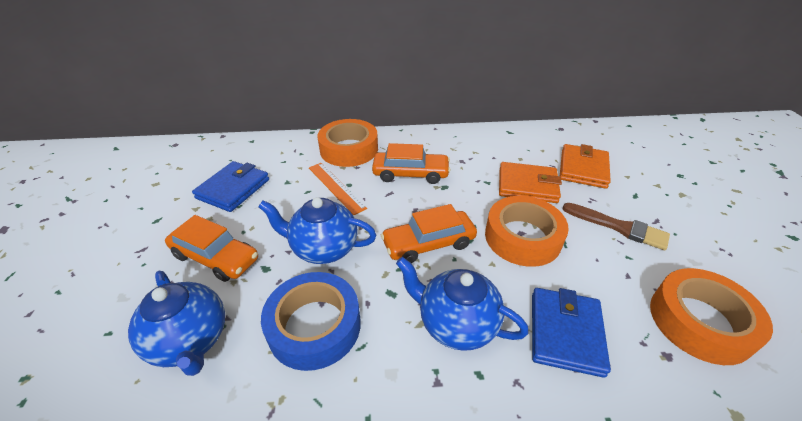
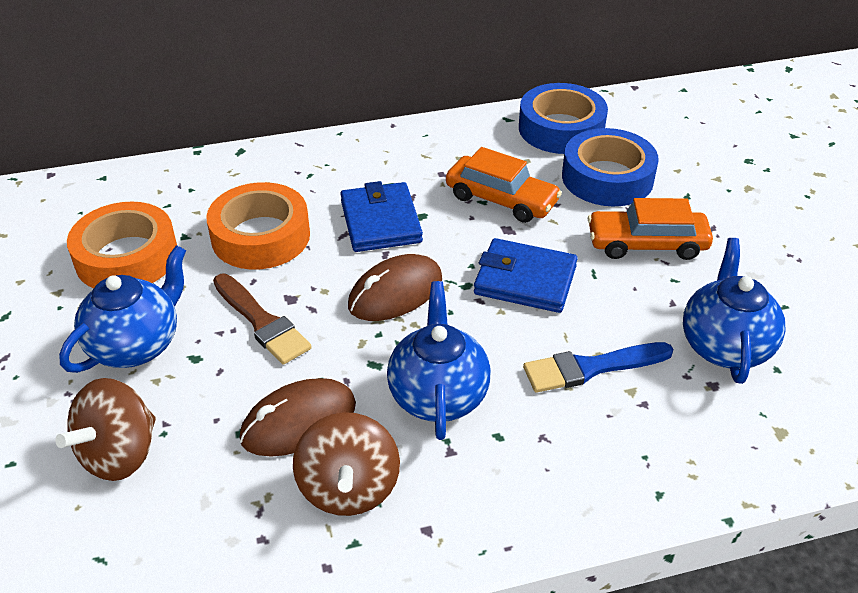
blue brush: none = 0 -> [523,342,674,393] = 1
blue tape: [261,272,361,371] = 1 -> [519,83,608,154] [562,128,659,206] = 2
brown mouse: none = 0 -> [240,378,356,457] [348,254,442,321] = 2
brown spinning top: none = 0 -> [55,378,156,481] [293,412,400,516] = 2
orange car: [165,215,258,282] [372,143,450,184] [381,204,477,263] = 3 -> [446,147,562,223] [588,198,713,260] = 2
orange ruler: [309,163,367,215] = 1 -> none = 0
orange tape: [317,119,378,167] [485,196,569,267] [650,268,773,365] = 3 -> [67,202,177,288] [206,182,310,270] = 2
orange wallet: [499,162,562,203] [560,144,611,189] = 2 -> none = 0

